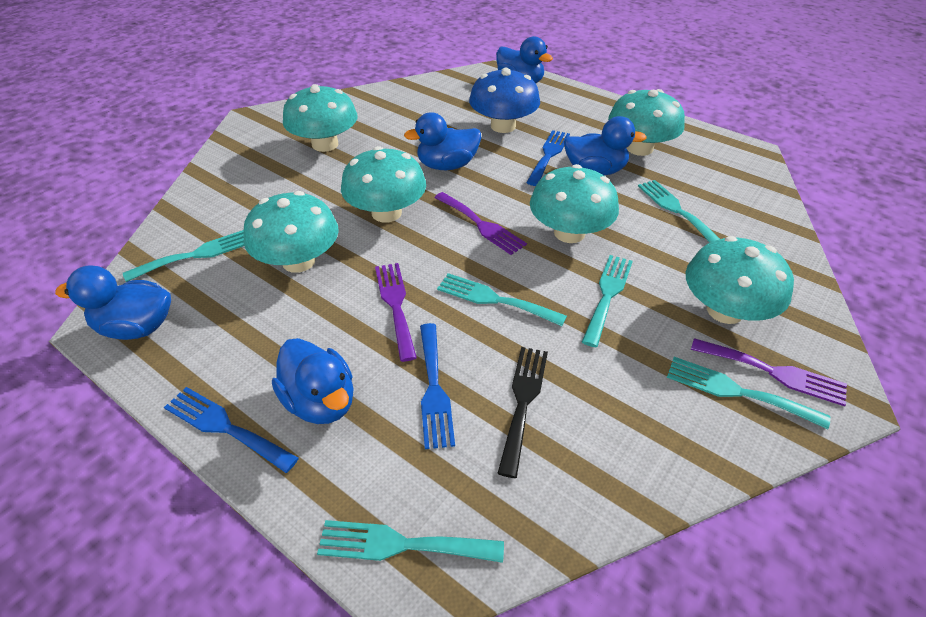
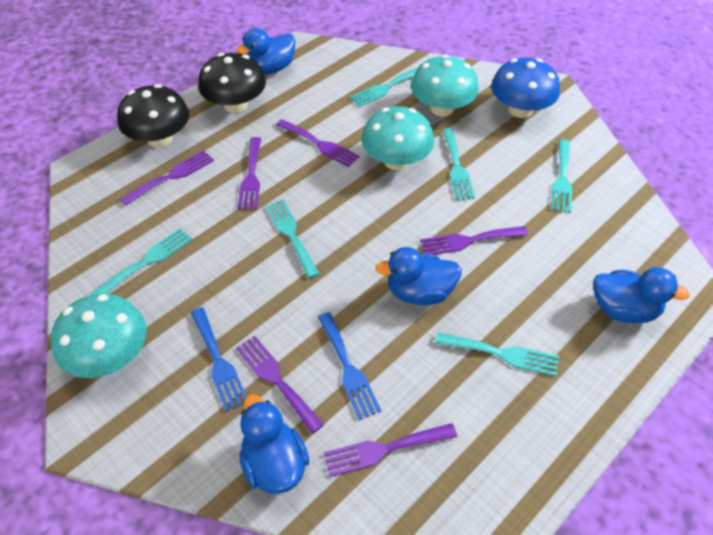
black fork: [497,347,548,478] = 1 -> none = 0
black mushroom: none = 0 -> [117,84,189,148] [198,53,266,113] = 2
blue duck: [55,265,171,340] [272,338,354,424] [404,112,481,170] [496,36,553,83] [564,116,647,175] = 5 -> [236,28,295,74] [239,394,309,494] [375,247,462,305] [593,267,690,323] = 4
blue fork: [164,387,299,473] [420,323,455,449] [526,130,570,186] = 3 -> [191,307,247,412] [318,312,381,420] = 2
purple fork: [375,263,417,362] [434,192,527,255] [691,338,847,406] = 3 -> [121,150,214,205] [236,336,324,434] [237,137,261,210] [276,119,359,167] [323,423,457,477] [420,226,528,255] = 6
turquoise mushroom: [243,191,339,273] [283,84,358,152] [341,146,426,222] [530,164,619,243] [608,89,685,156] [685,236,794,324] = 6 -> [51,294,147,378] [362,106,434,170] [411,54,479,116] = 3

